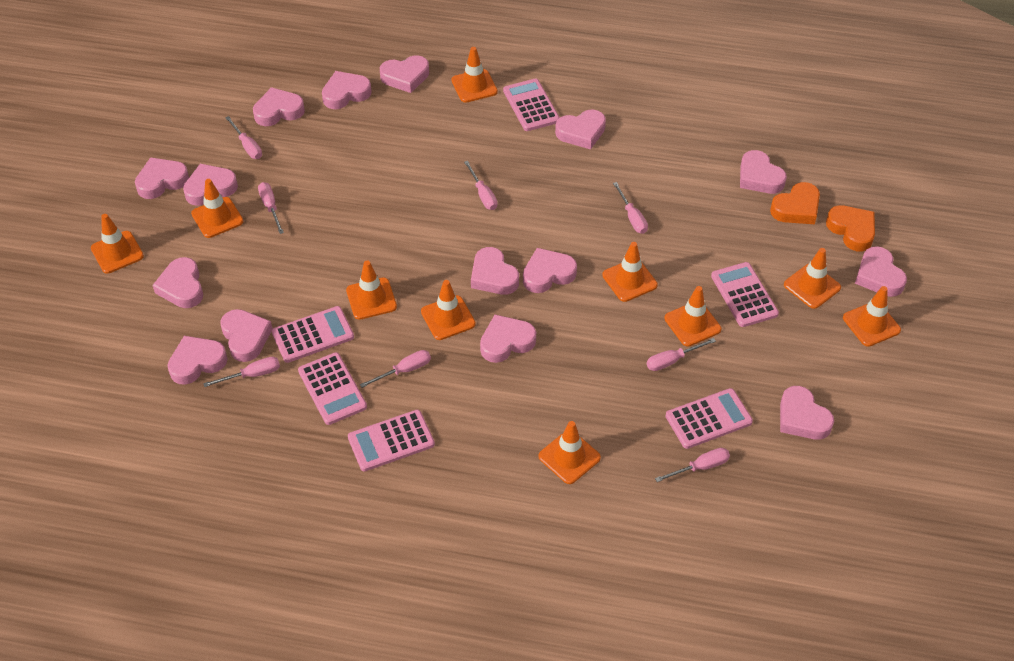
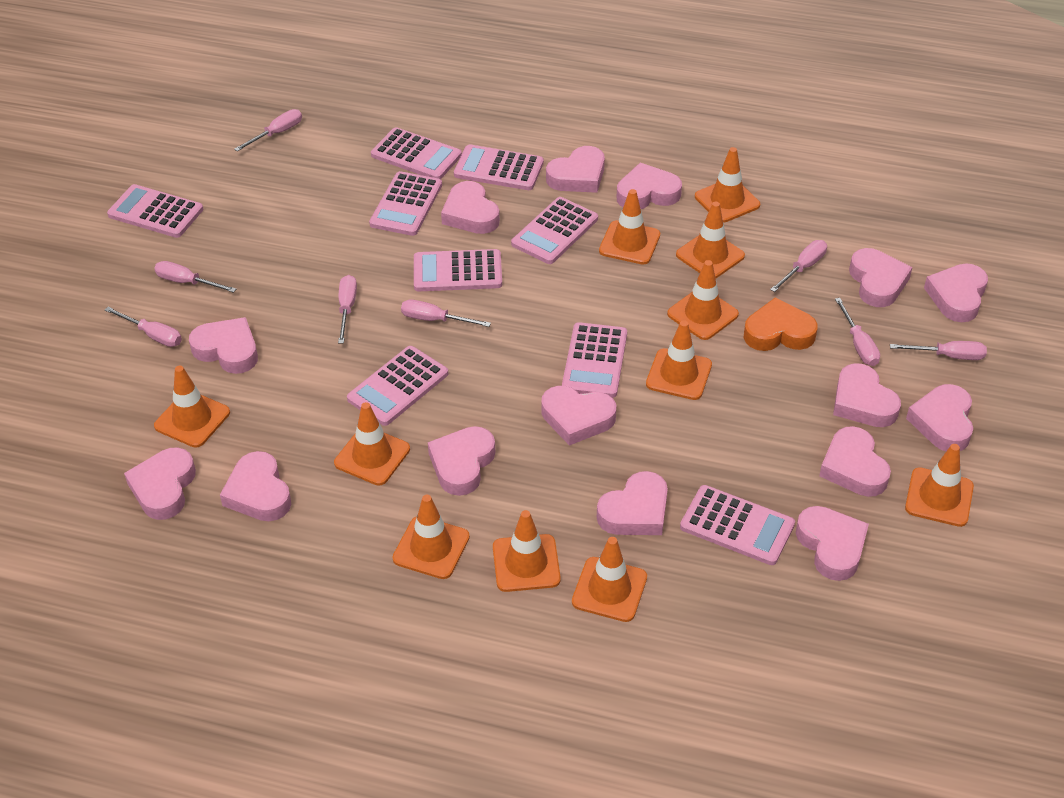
orange heart: [770,182,820,224] [826,205,875,251] = 2 -> [744,297,818,351] = 1
orange traffic cone: [91,214,144,273] [191,179,243,238] [346,261,397,320] [421,280,476,340] [451,47,498,103] [538,421,601,484] [602,242,658,302] [664,286,721,347] [784,248,841,309] [843,286,901,347] = 10 -> [154,365,230,448] [334,402,410,486] [392,495,470,579] [493,510,561,592] [572,537,647,622] [599,189,660,265] [646,321,712,400] [667,260,739,340] [676,202,745,278] [695,147,760,223] [905,444,974,527] = 11
pink calculator: [272,306,354,363] [298,352,367,425] [348,410,435,472] [503,79,560,131] [665,388,753,449] [711,262,779,327] = 6 -> [107,184,203,238] [347,346,448,426] [369,171,442,236] [371,127,462,179] [414,249,502,291] [454,144,544,190] [511,197,598,264] [562,322,627,398] [680,485,795,565] = 9

